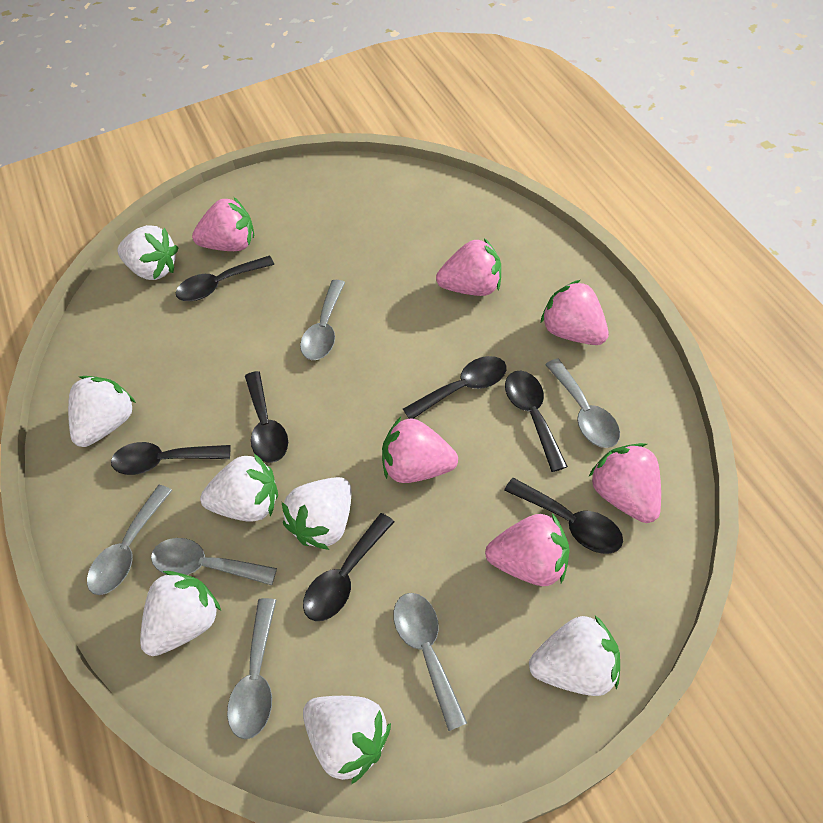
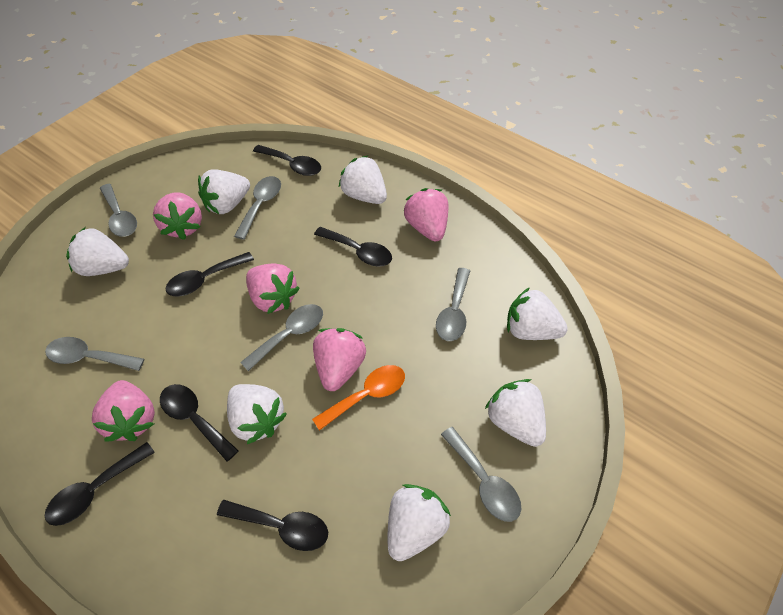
black spoon: [111,442,230,475] [176,256,274,301] [245,371,288,463] [303,513,394,621] [403,356,507,419] [504,478,623,554] [505,371,568,472] = 7 -> [45,442,155,526] [160,384,239,462] [165,252,254,296] [217,500,328,551] [253,145,321,176] [314,227,392,266] = 6
orange spoon: none = 0 -> [312,365,405,431] = 1
pink strawberry: [192,197,254,251] [382,417,458,483] [436,238,501,296] [485,514,570,586] [540,280,609,345] [589,443,661,523] = 6 -> [92,380,155,442] [153,192,202,240] [246,263,300,314] [313,328,366,391] [403,188,448,242] = 5

